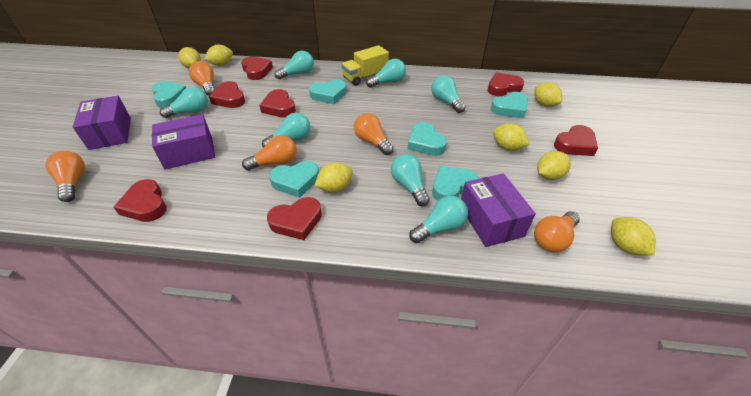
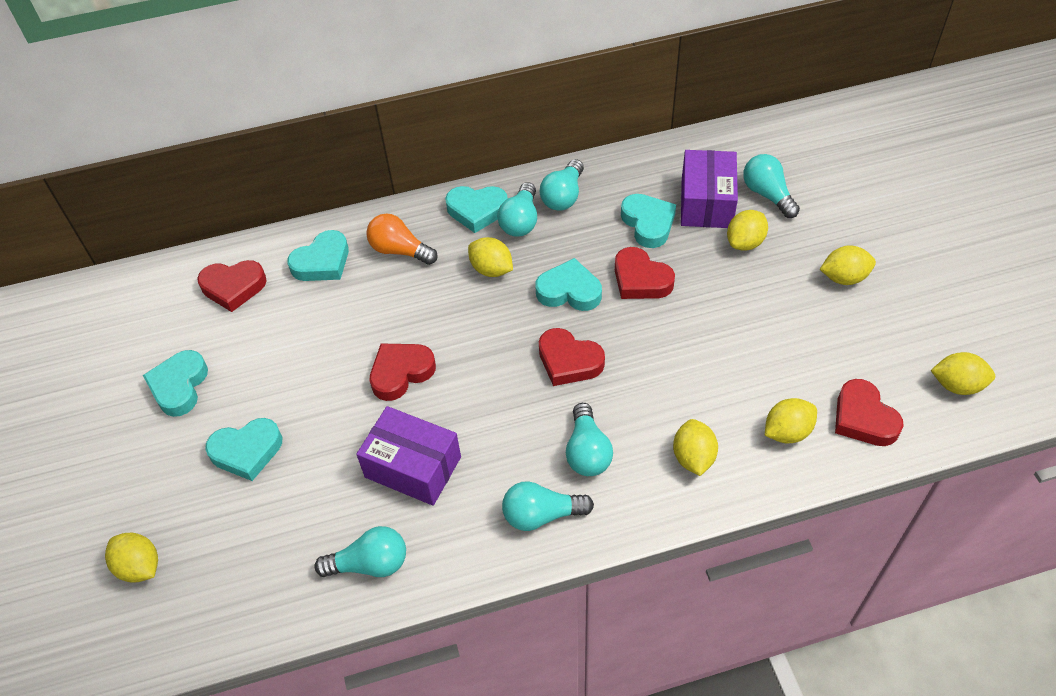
orange light bulb: [46,151,85,202] [189,61,215,96] [242,135,296,171] [354,113,394,155] [534,211,580,252] = 5 -> [366,213,438,265] = 1
purple box: [73,96,131,150] [152,114,215,169] [461,173,536,247] = 3 -> [356,406,461,506] [681,150,738,228] = 2
red heart: [114,179,167,222] [209,81,245,108] [241,57,273,80] [259,89,296,117] [267,197,322,240] [488,72,524,96] [554,125,598,156] = 7 -> [197,260,267,312] [370,343,436,401] [539,328,605,386] [615,247,675,299] [835,379,904,446] = 5
turquoise light bulb: [160,87,208,118] [262,113,311,147] [275,51,314,80] [366,59,406,88] [391,154,430,206] [409,196,468,243] [431,75,465,113] = 7 -> [315,526,406,577] [497,182,537,236] [502,481,594,531] [540,159,584,211] [566,403,613,476] [743,154,800,218] = 6
yellow truck: [341,45,389,86] = 1 -> none = 0

